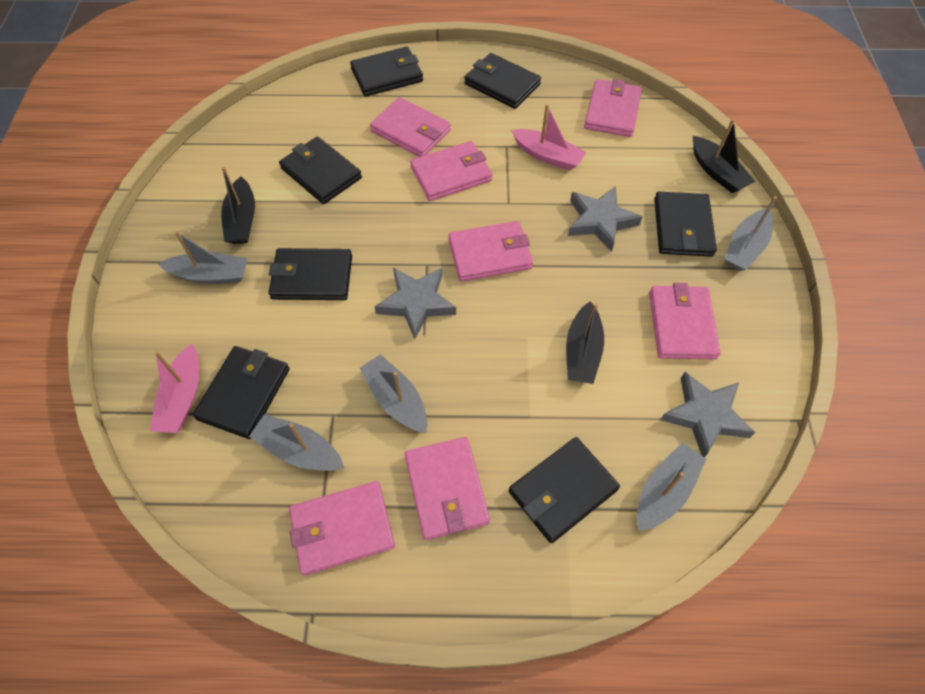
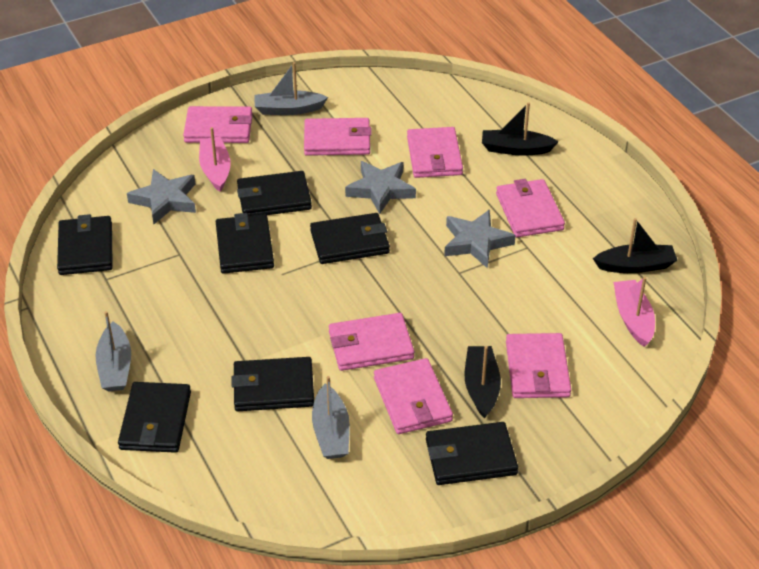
grey boat: [158,231,248,284] [249,414,344,471] [360,354,427,433] [637,442,706,531] [725,196,777,271] = 5 -> [96,311,131,391] [254,62,328,115] [312,376,350,459] = 3

